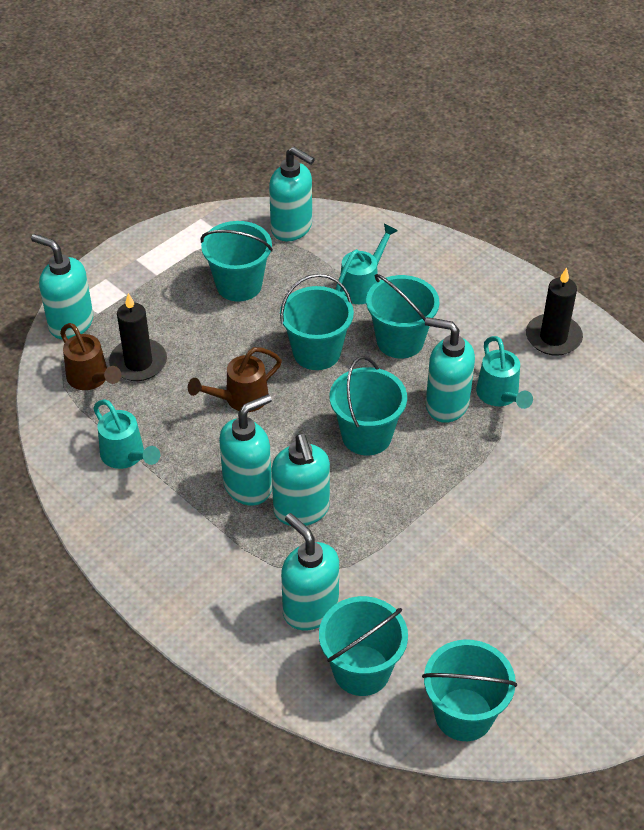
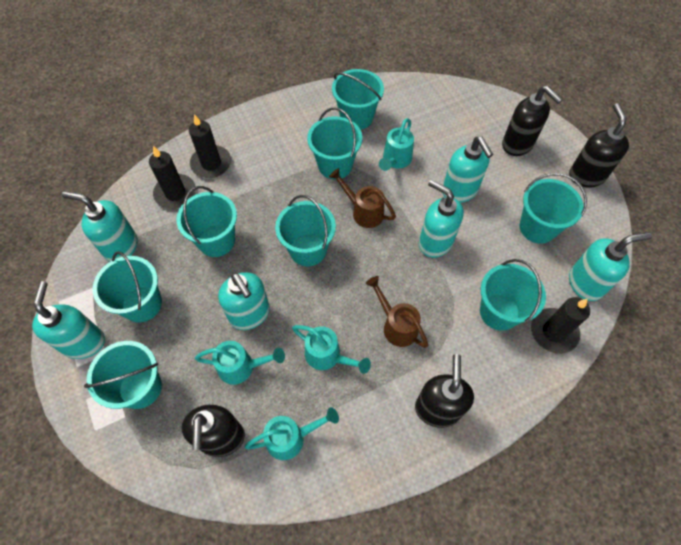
black candle: [109,293,167,381] [526,267,583,356] = 2 -> [149,146,196,209] [189,114,231,178] [531,297,590,354] = 3
black soap dispenser: none = 0 -> [182,405,245,457] [415,354,474,428] [502,86,563,156] [569,103,629,188] = 4
turquoise bucket: [201,221,273,302] [280,274,354,370] [319,596,408,696] [330,356,407,456] [366,274,439,358] [422,640,517,741] = 6 -> [84,341,162,409] [92,251,162,323] [176,186,237,257] [275,195,336,266] [307,107,362,179] [332,69,384,130] [480,259,546,331] [520,173,587,244] = 8
turquoise watering can: [93,400,160,469] [335,224,398,304] [476,336,533,409] = 3 -> [195,341,285,385] [244,407,339,460] [292,325,371,374] [379,118,414,171] = 4

